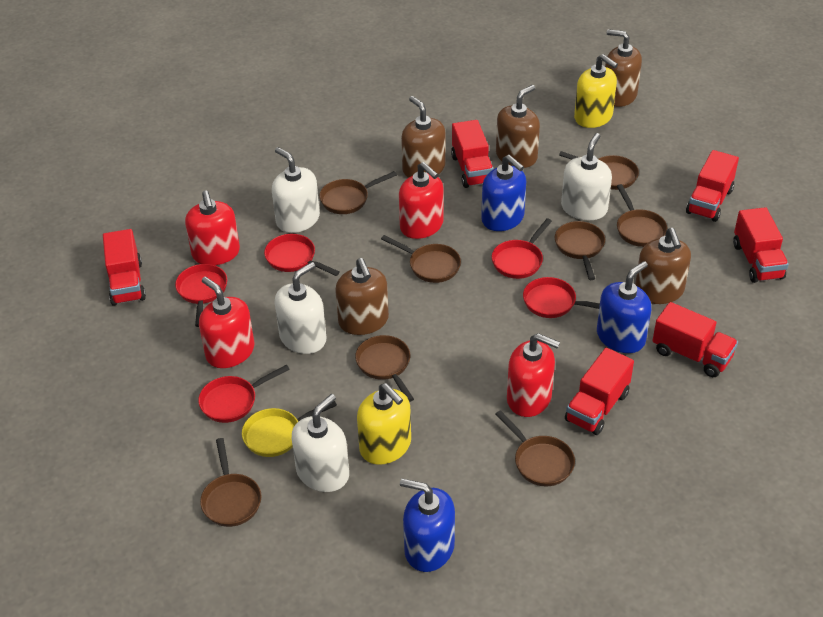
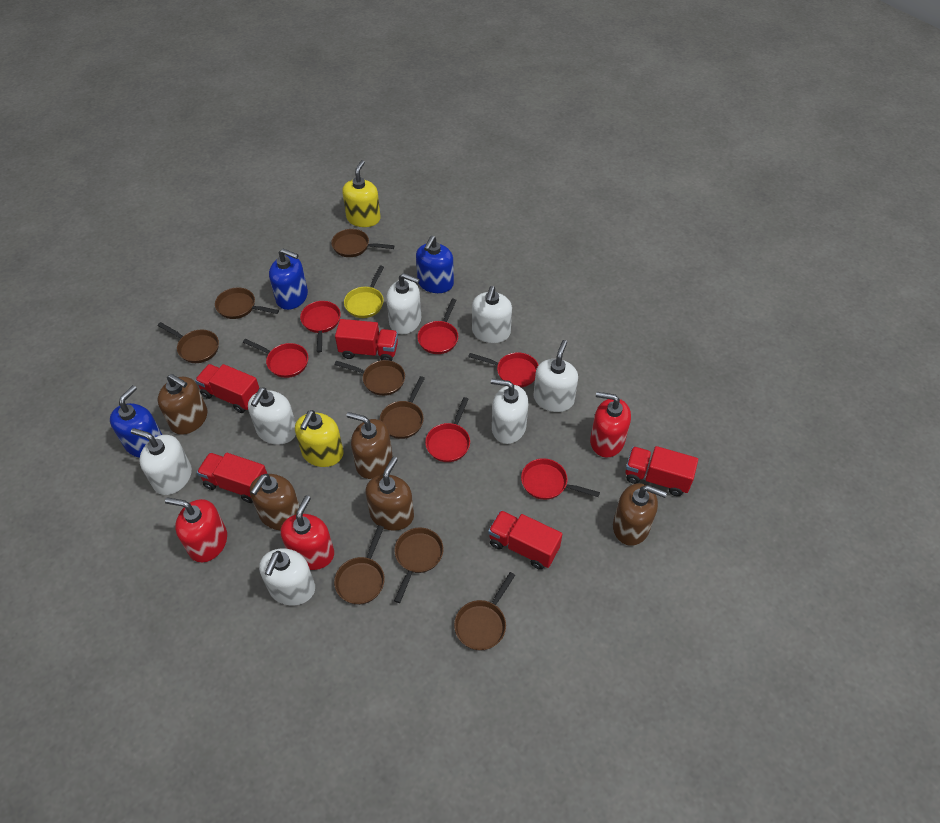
red pan: [175,264,227,327] [198,365,290,423] [264,234,340,276] [492,218,552,279] [523,277,600,318] = 5 -> [243,339,308,378] [300,301,341,352] [417,299,458,354] [425,397,470,462] [468,352,538,387] [521,458,600,500] = 6
red soap dispenser: [185,191,240,265] [199,277,254,368] [399,162,444,239] [507,333,560,417] = 4 -> [165,498,227,562] [281,496,334,570] [590,392,631,458] = 3
red truck: [103,229,146,306] [451,120,494,188] [565,348,634,435] [652,302,738,377] [686,150,739,222] [733,207,789,283] = 6 -> [195,364,259,413] [197,453,267,503] [335,319,398,361] [488,510,562,570] [625,446,698,496] = 5
white soap dispenser: [272,147,320,233] [275,262,327,354] [292,394,349,492] [561,133,612,220] = 4 -> [131,428,192,495] [248,387,296,445] [259,548,315,606] [386,273,421,334] [472,286,512,343] [491,379,528,444] [533,340,578,412] = 7

